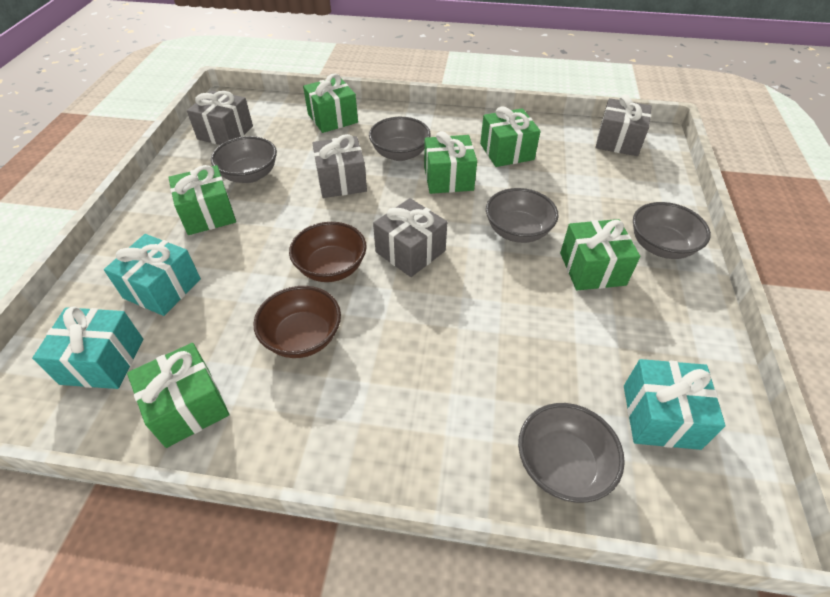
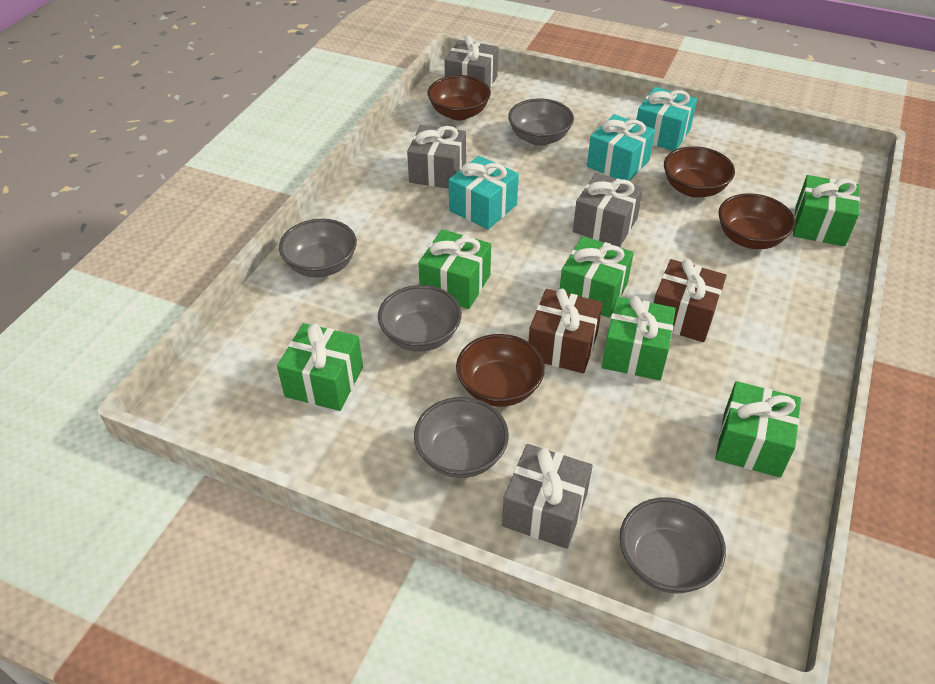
brown bowl: [254,286,341,358] [289,222,367,282] = 2 -> [428,75,491,120] [456,334,545,407] [664,146,735,198] [718,193,795,249] = 4
brown gift: none = 0 -> [529,289,603,373] [654,259,726,342] = 2

